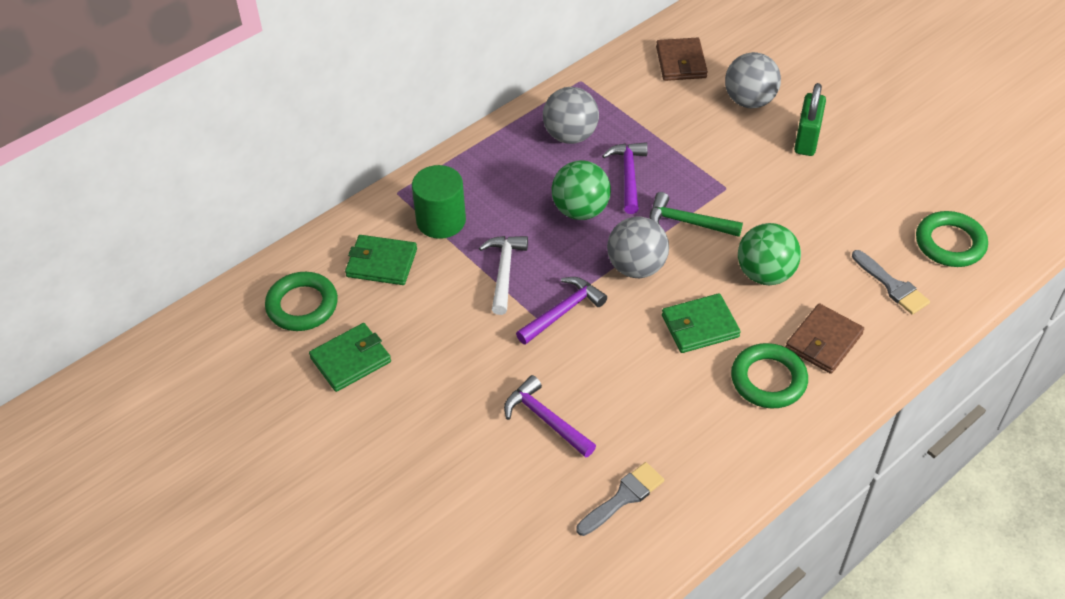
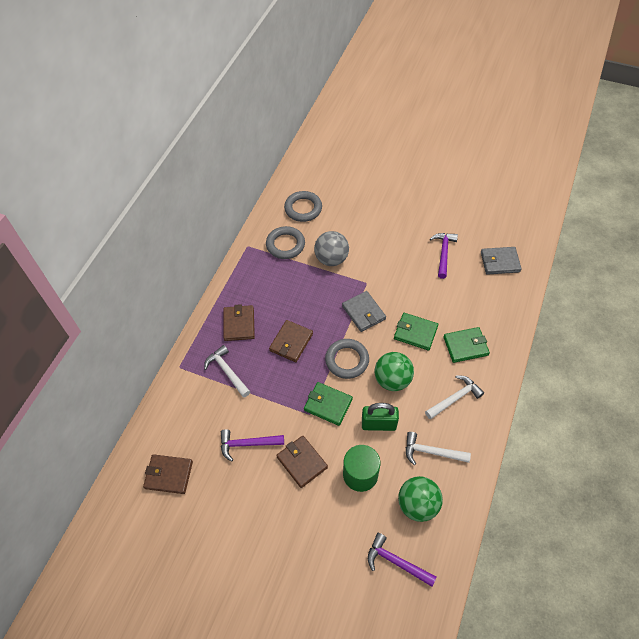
brown wallet: [656,37,708,81] [786,303,864,374] = 2 -> [143,454,193,494] [223,304,255,341] [269,320,313,362] [276,436,328,488] = 4
green hammer: [649,192,743,237] = 1 -> none = 0
green ring: [265,272,338,331] [731,343,808,409] [916,211,988,267] = 3 -> none = 0
grey ball: [543,87,599,144] [607,216,669,278] [725,52,781,108] = 3 -> [314,231,349,266] = 1
grey brush: [576,462,664,536] [852,250,930,315] = 2 -> none = 0
grey ring: none = 0 -> [266,226,305,259] [284,191,322,222] [325,339,369,379] = 3
grey wallet: none = 0 -> [342,291,386,332] [481,247,522,275] = 2
white hammer: [479,236,528,315] = 1 -> [204,345,250,398] [406,432,471,465] [425,375,484,419] = 3

